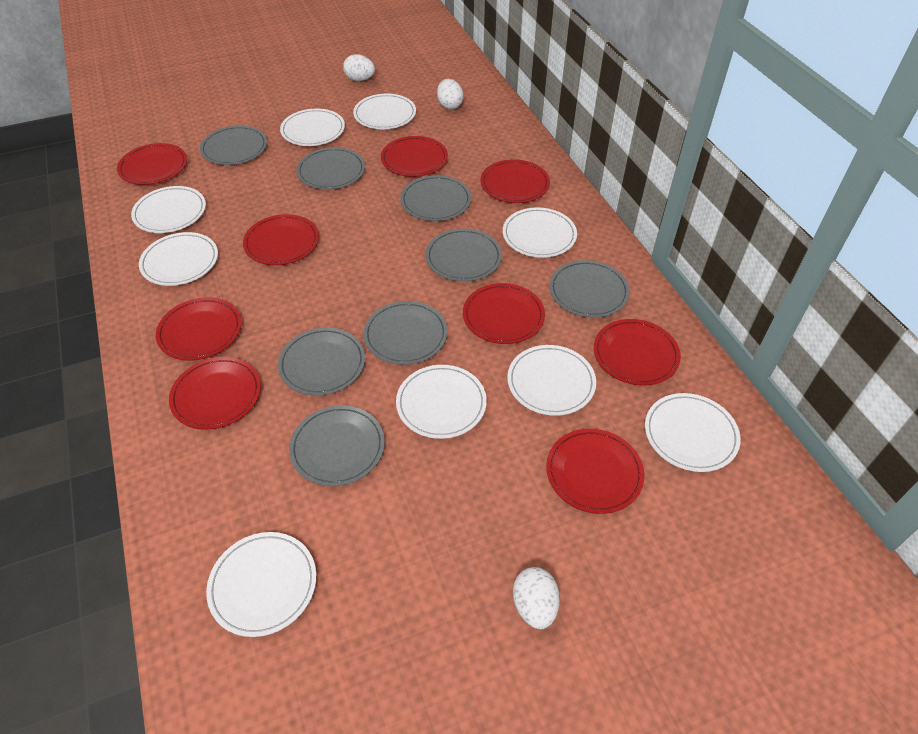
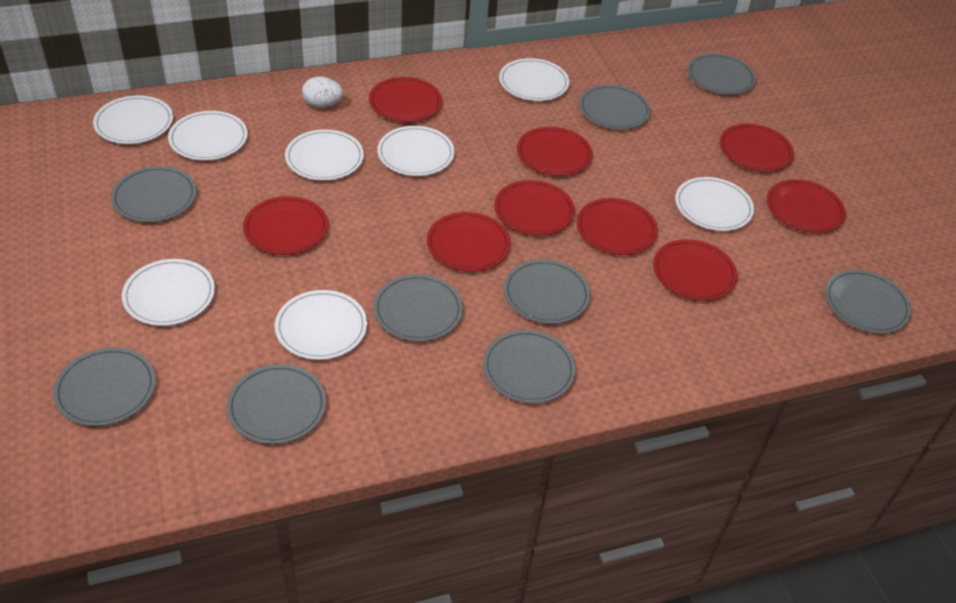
grey plate: [200,125,267,165] [278,328,365,396] [289,405,385,486] [296,147,365,190] [363,301,448,365] [400,175,471,221] [425,228,502,282] [549,260,630,318] = 8 -> [53,347,156,426] [111,166,197,222] [227,364,326,444] [373,274,463,342] [483,330,576,404] [504,259,591,324] [579,85,651,130] [687,53,756,95] [825,270,912,334] = 9
white egg: [343,54,375,81] [437,79,464,110] [513,567,560,629] = 3 -> [302,76,343,108] = 1
white plate: [131,186,206,233] [139,232,218,286] [206,532,316,637] [280,109,345,146] [353,94,416,129] [396,365,487,439] [503,207,577,258] [507,345,596,416] [645,393,741,472] = 9 -> [93,96,173,144] [122,259,215,326] [168,111,248,161] [275,290,367,360] [285,129,364,181] [377,126,455,176] [499,58,569,101] [675,177,754,231] = 8

